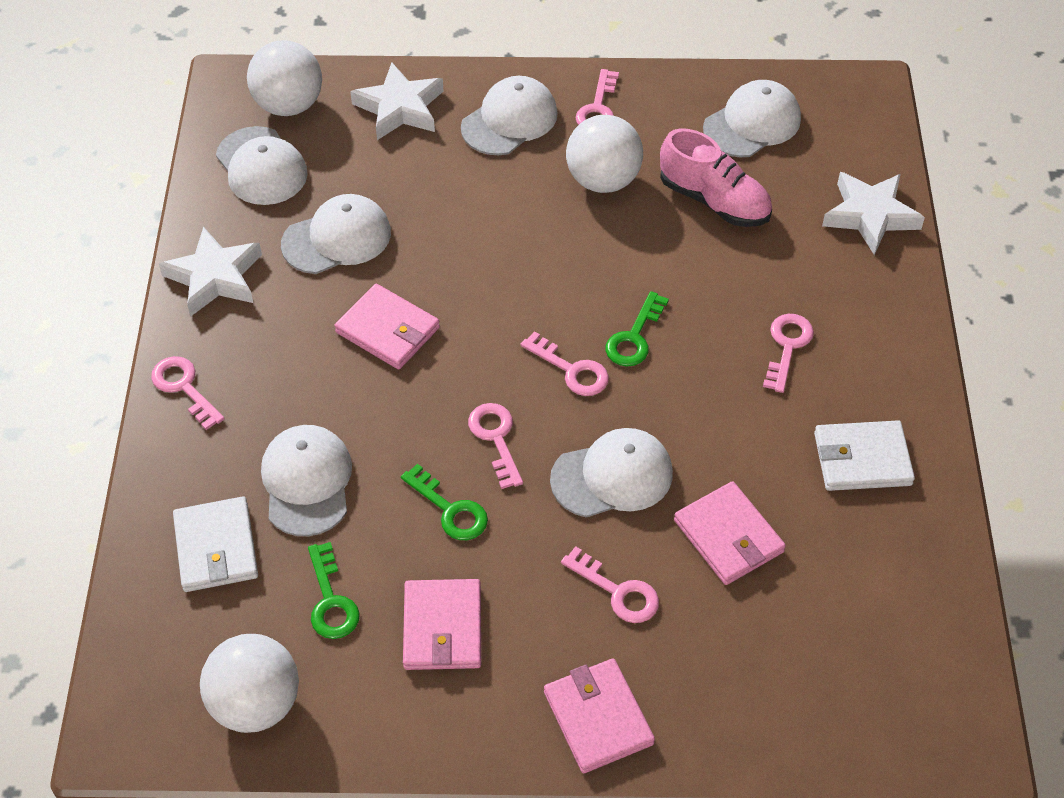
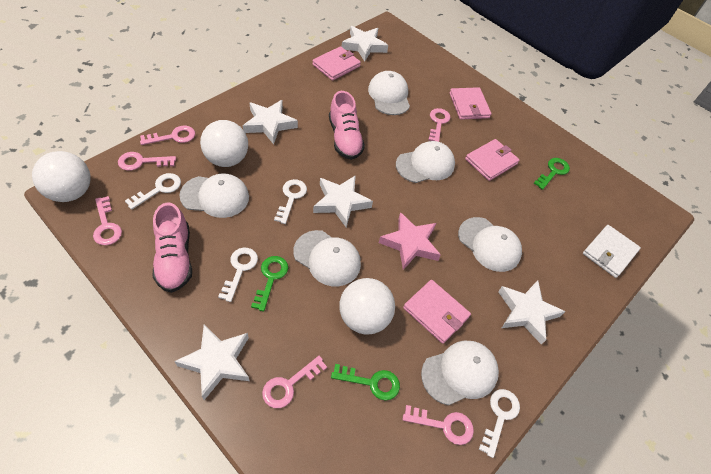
pink shoe: [660,128,772,227] = 1 -> [152,202,192,293] [329,91,365,160] = 2
pink star: none = 0 -> [379,212,441,270] = 1
white key: none = 0 -> [125,173,181,210] [218,248,258,302] [274,179,307,224] [479,389,520,458] = 4
white star: [159,227,262,316] [350,63,444,140] [822,172,925,255] = 3 -> [174,324,250,400] [243,100,298,144] [313,175,373,227] [342,26,388,61] [498,280,566,345] = 5
white wallet: [173,496,258,592] [814,420,915,491] = 2 -> [583,225,641,278] = 1

